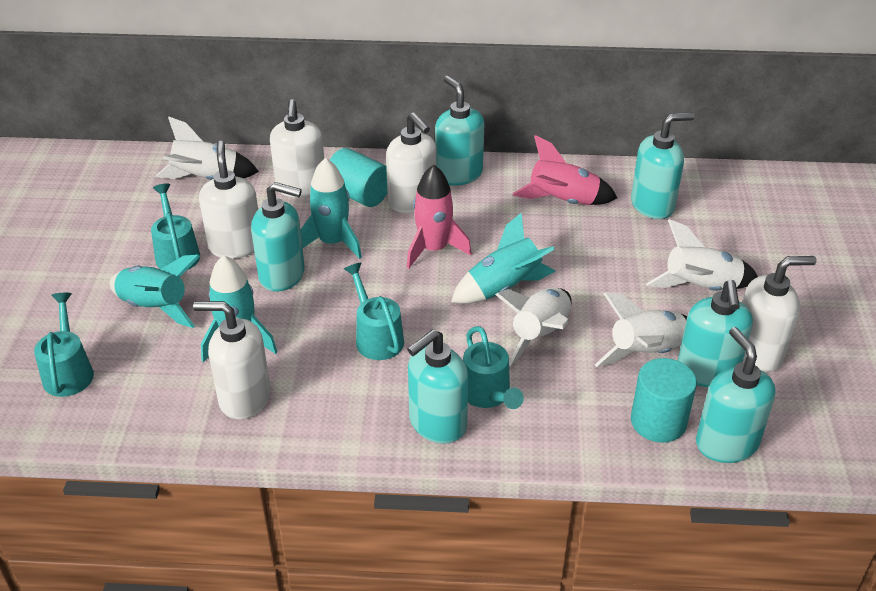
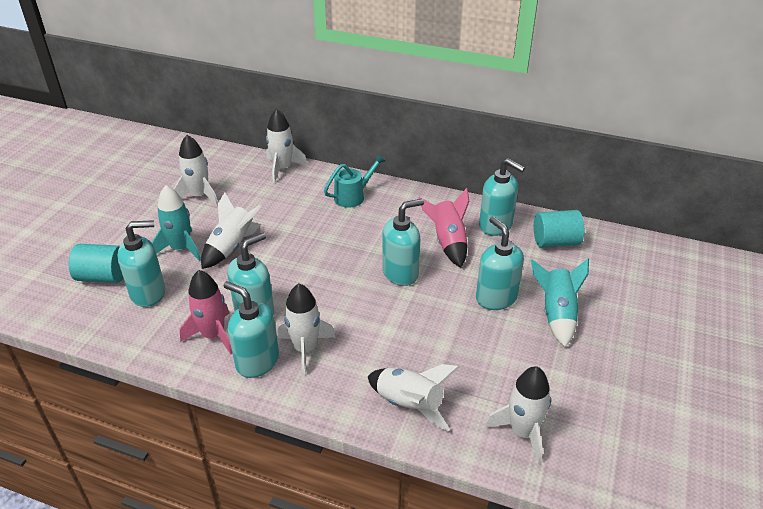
turquoise rocket: [109,254,200,328] [201,255,277,362] [301,158,362,259] [451,213,556,304] = 4 -> [152,185,201,261] [531,259,589,347] = 2
turquoise watering can: [34,293,94,397] [151,184,200,270] [344,262,404,360] [463,326,524,409] = 4 -> [324,154,385,208] = 1
white rocket: [156,116,259,180] [495,287,572,366] [595,292,687,367] [646,219,758,291] = 4 -> [174,135,218,206] [201,192,261,269] [266,109,308,183] [277,284,335,375] [368,364,459,431] [485,366,551,464] = 6
white soap dispenser: [193,301,270,420] [199,141,258,259] [270,99,324,198] [386,112,436,213] [742,256,816,372] = 5 -> none = 0

